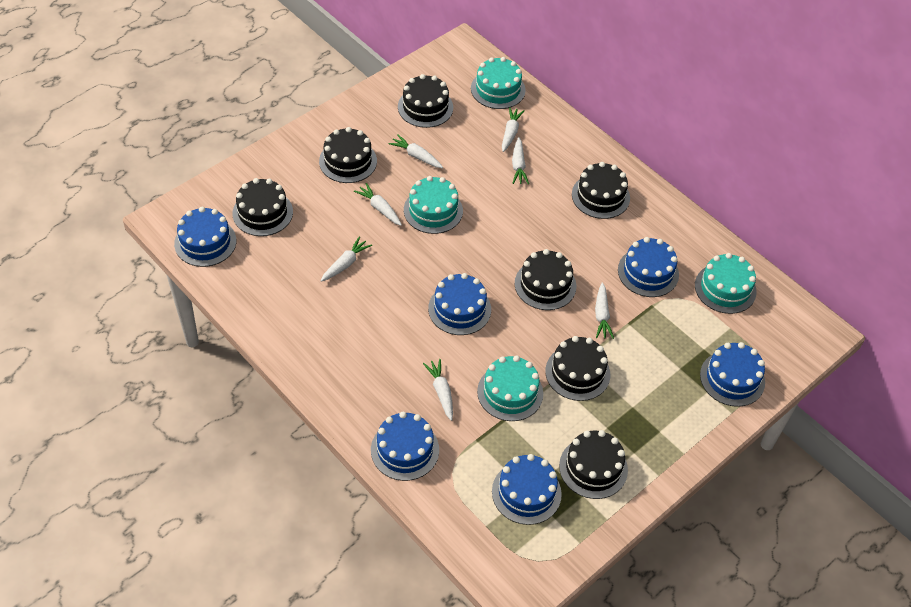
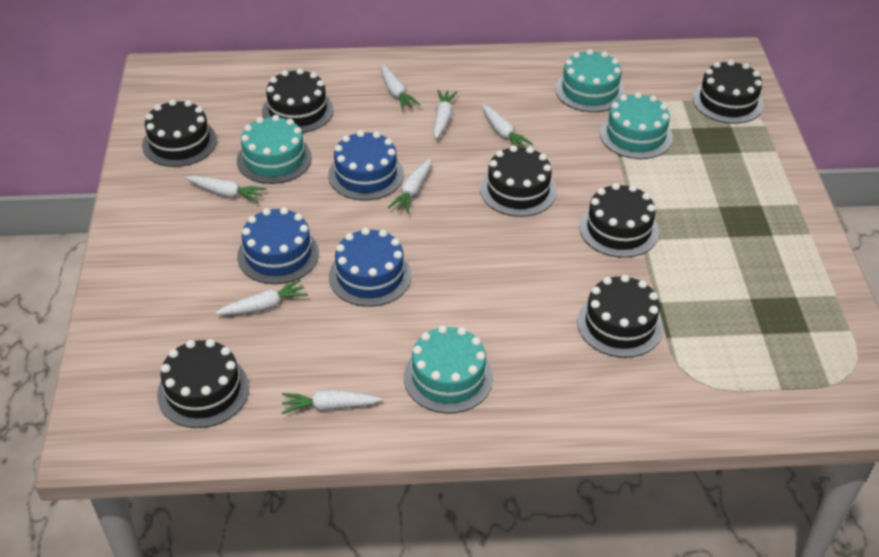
blue cake: [174,207,236,267] [371,412,439,481] [428,273,491,335] [492,454,562,525] [618,237,679,297] [700,342,765,407] = 6 -> [237,207,319,284] [328,130,404,200] [329,228,411,307] = 3

